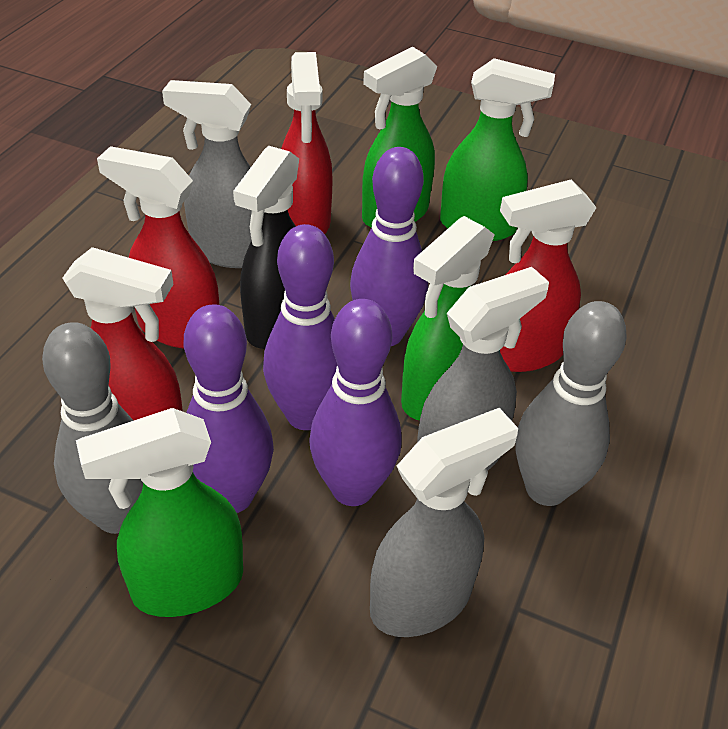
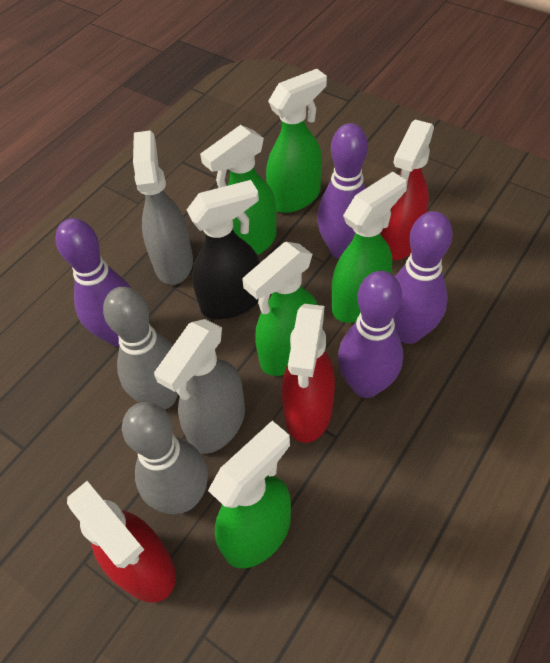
green spray bottle: [76,408,243,617] [362,46,437,228] [401,216,495,420] [440,58,555,241] = 4 -> [200,125,277,255] [208,421,291,568] [242,242,318,376] [266,69,327,213] [332,172,407,323] = 5
grey spray bottle: [162,80,252,268] [370,408,518,637] [417,267,549,471] = 3 -> [133,131,193,285] [154,319,245,454] = 2
red spray bottle: [62,247,182,420] [97,146,219,348] [281,52,332,234] [500,179,597,372] = 4 -> [67,481,176,602] [282,304,335,443] [380,119,434,261] = 3

